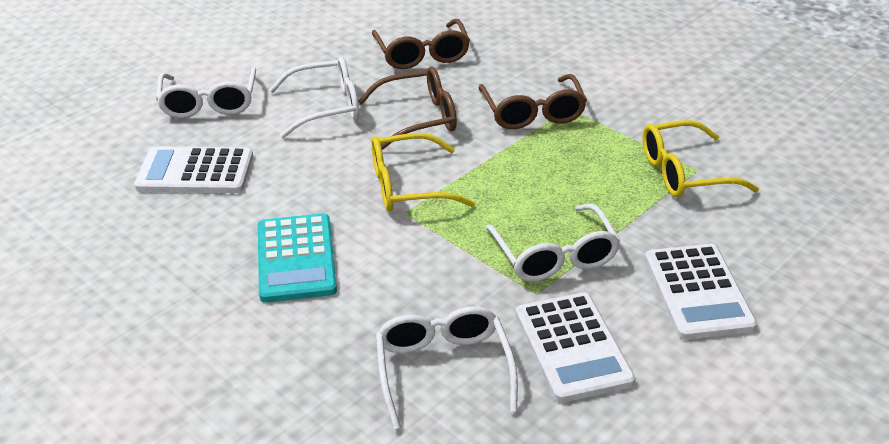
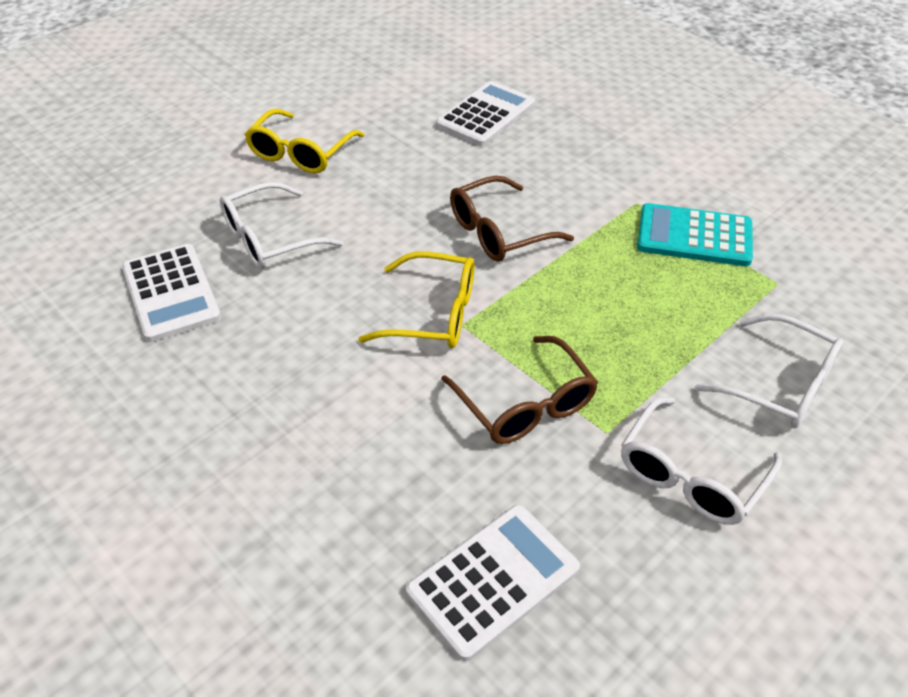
brown glasses: [358,67,457,150] [372,19,470,69] [479,74,587,129] = 3 -> [441,336,598,444] [450,176,574,262] = 2
white glasses: [156,67,256,118] [269,56,359,138] [376,306,518,429] [485,204,620,282] = 4 -> [220,182,344,269] [621,397,782,525] [695,314,844,428] = 3

